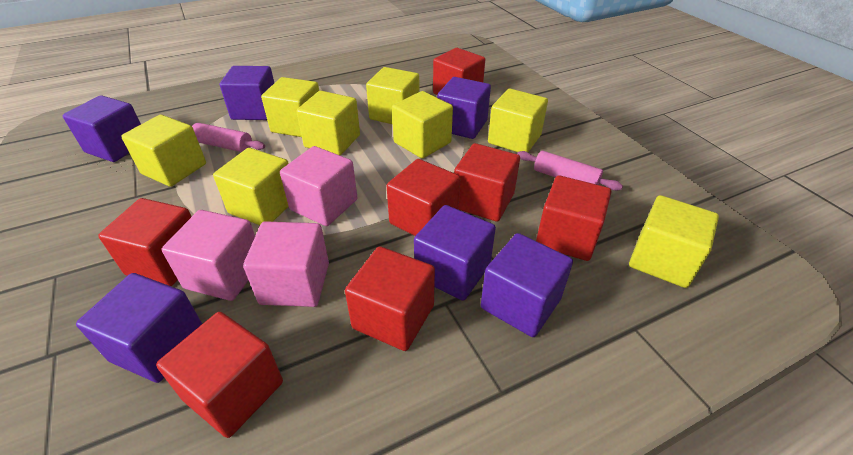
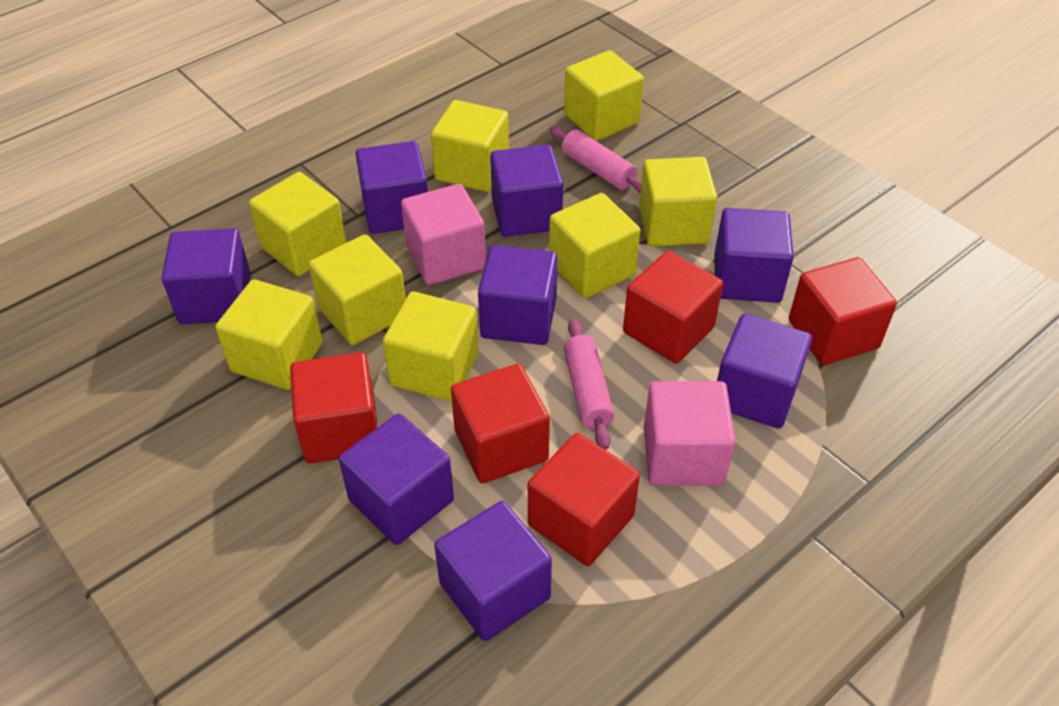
pink cube: [162,210,255,301] [243,221,329,307] [280,146,358,226] = 3 -> [401,184,486,285] [644,381,736,486] = 2
purple cube: [63,95,141,162] [76,273,202,383] [220,66,274,120] [414,205,496,301] [437,77,491,139] [481,233,573,337] = 6 -> [162,228,251,324] [339,413,454,545] [355,141,428,234] [434,501,552,641] [478,245,558,345] [490,145,563,237] [714,208,794,303] [717,314,812,429] = 8
red cube: [98,198,192,286] [156,312,283,438] [345,246,435,351] [387,159,461,236] [433,48,485,95] [454,143,520,222] [536,175,611,261] = 7 -> [290,352,378,464] [451,364,550,483] [528,433,640,566] [623,251,723,364] [789,257,897,365] = 5

